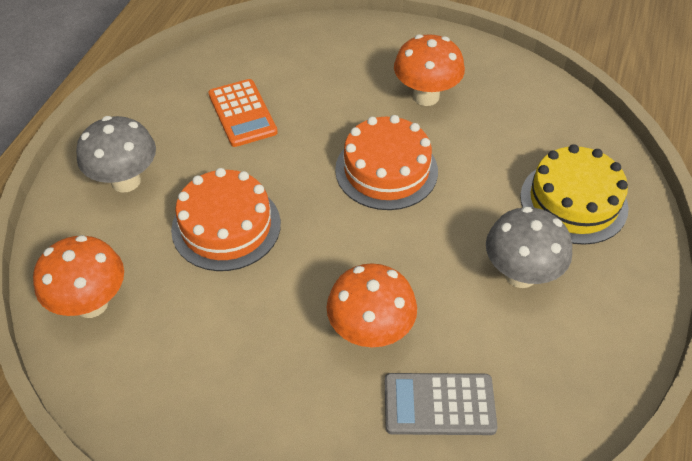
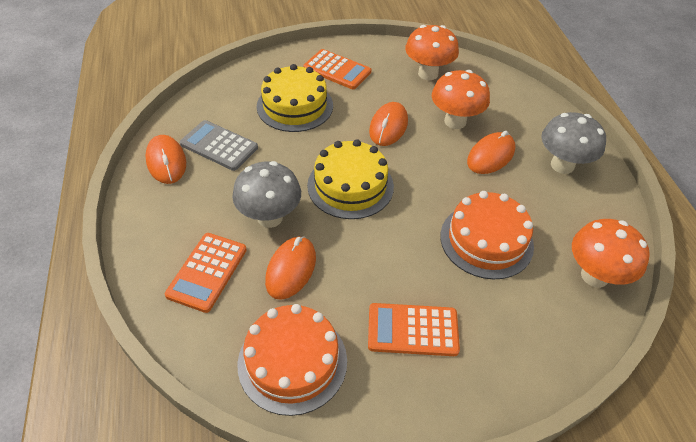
orange calculator: [208,79,278,147] = 1 -> [165,233,247,313] [303,49,371,89] [368,303,460,356] = 3
orange mouse: none = 0 -> [145,135,186,184] [265,236,316,300] [369,102,408,146] [467,131,515,174] = 4
yellow cake: [520,144,629,245] = 1 -> [257,64,333,132] [307,139,394,219] = 2

